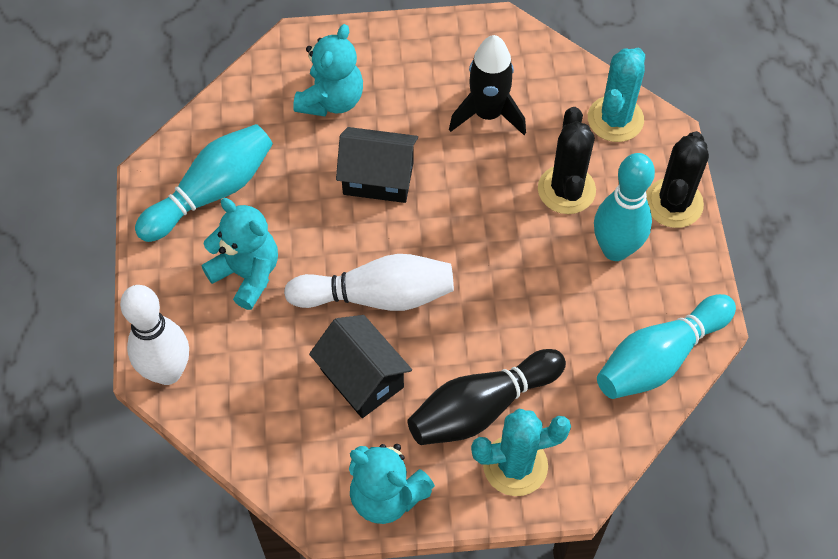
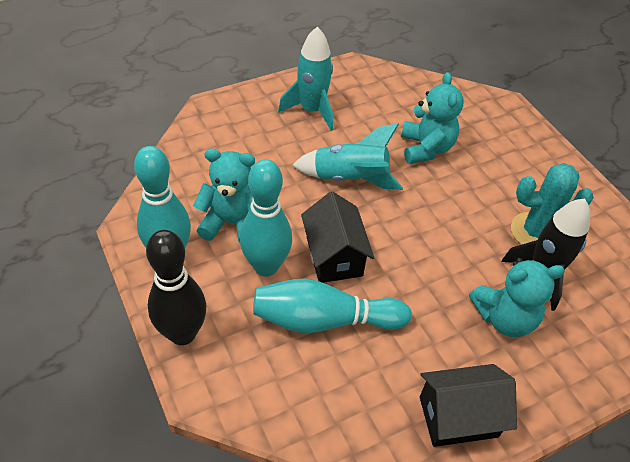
black cactus: [538,107,596,214] [646,131,709,228] = 2 -> none = 0
turquoise cactus: [471,408,571,496] [588,48,645,142] = 2 -> [511,163,594,245] = 1
turquoise rocket: none = 0 -> [278,27,333,131] [292,123,403,190] = 2
white bowling pin: [120,285,189,385] [284,254,454,311] = 2 -> none = 0

